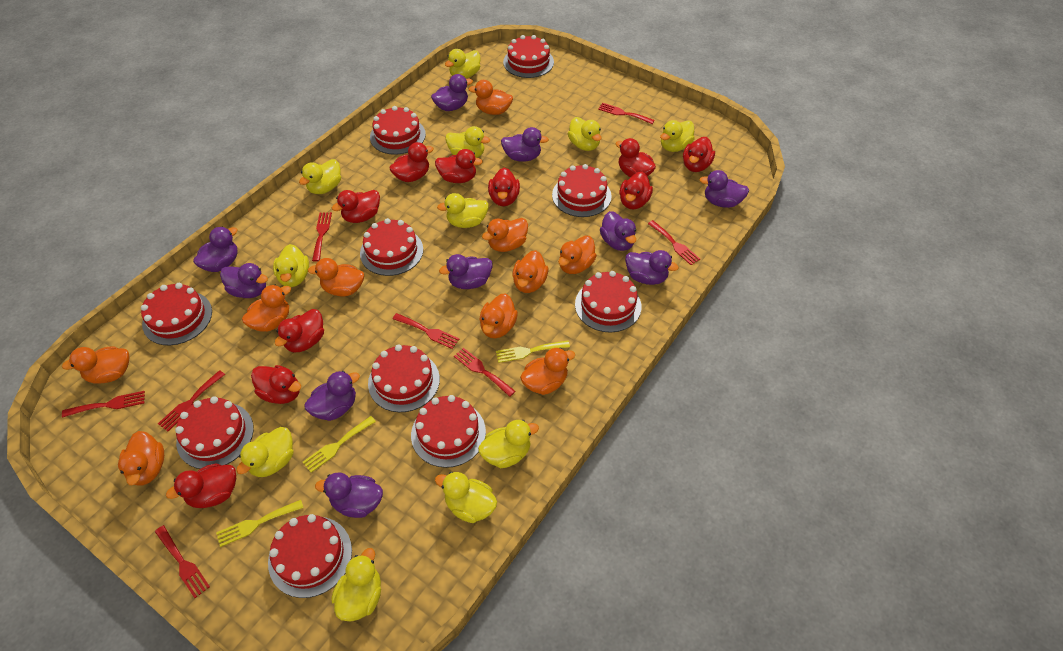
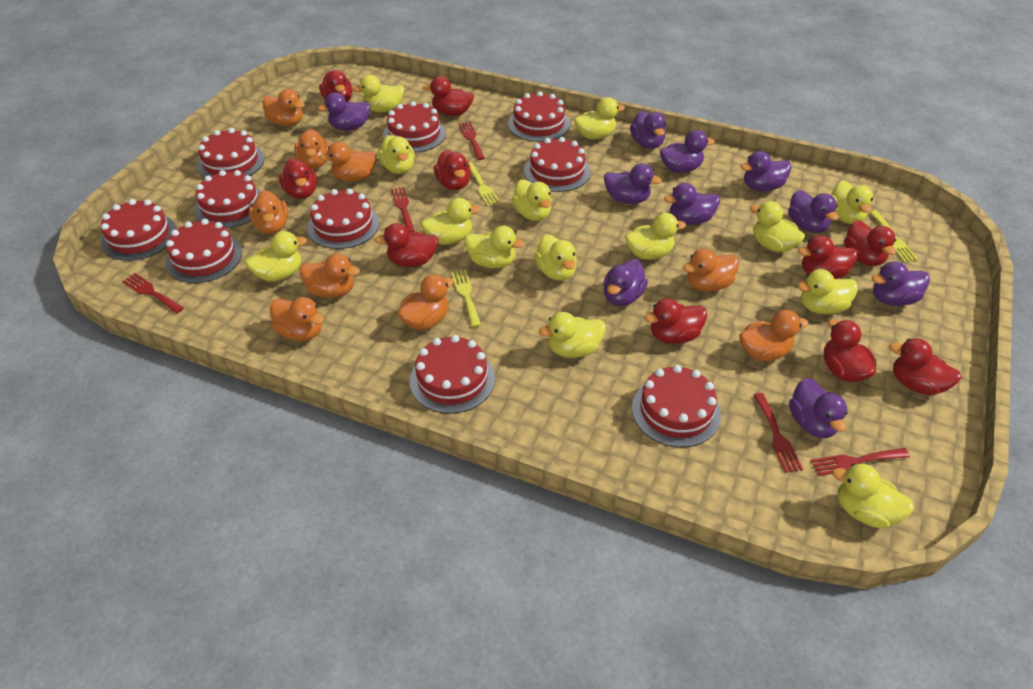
orange duck: [62,347,130,383] [118,431,164,486] [242,285,291,332] [308,258,364,297] [468,80,513,115] [479,293,518,338] [482,218,528,252] [512,250,548,293] [520,348,575,395] [558,235,597,274] = 10 -> [249,190,289,234] [262,89,305,126] [270,297,324,341] [294,129,330,169] [299,253,360,298] [320,142,377,182] [397,274,454,330] [683,249,739,292] [739,310,809,361] = 9
red fork: [62,391,145,418] [155,525,210,598] [158,370,225,431] [312,212,332,262] [392,313,459,349] [454,348,515,397] [598,103,655,124] [648,220,700,265] = 8 -> [122,273,184,313] [391,187,415,232] [459,122,485,160] [754,393,803,473] [811,448,910,476] = 5
yellow duck: [237,427,293,477] [273,244,309,287] [299,159,341,194] [331,548,381,622] [435,472,497,523] [437,193,489,228] [445,49,481,78] [445,126,490,158] [478,420,539,468] [568,117,602,151] [660,120,695,152] = 11 -> [246,231,307,281] [353,75,404,113] [378,135,415,174] [421,198,480,245] [465,226,524,268] [511,179,551,221] [534,234,577,281] [539,312,606,358] [574,97,625,140] [625,213,686,260] [750,201,805,252] [797,269,858,314] [831,181,873,224] [832,464,914,529] = 14

